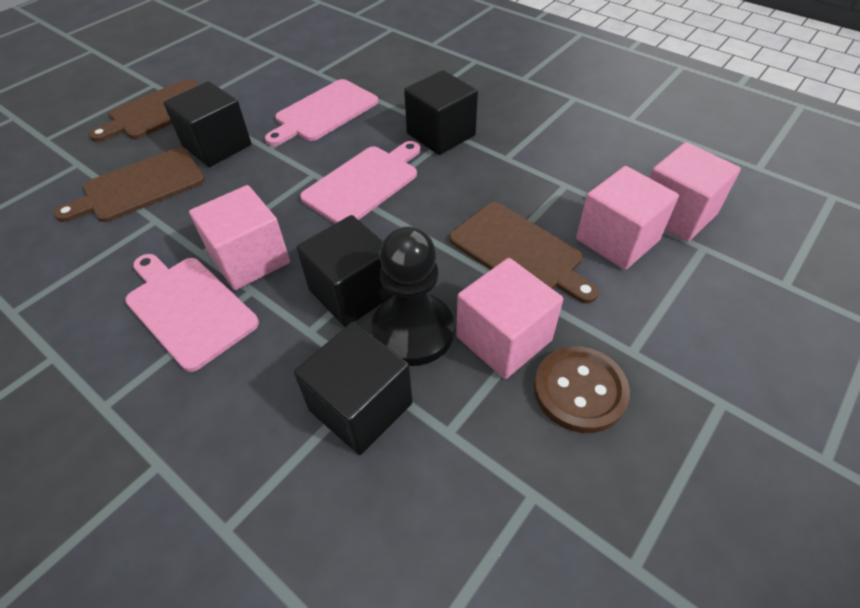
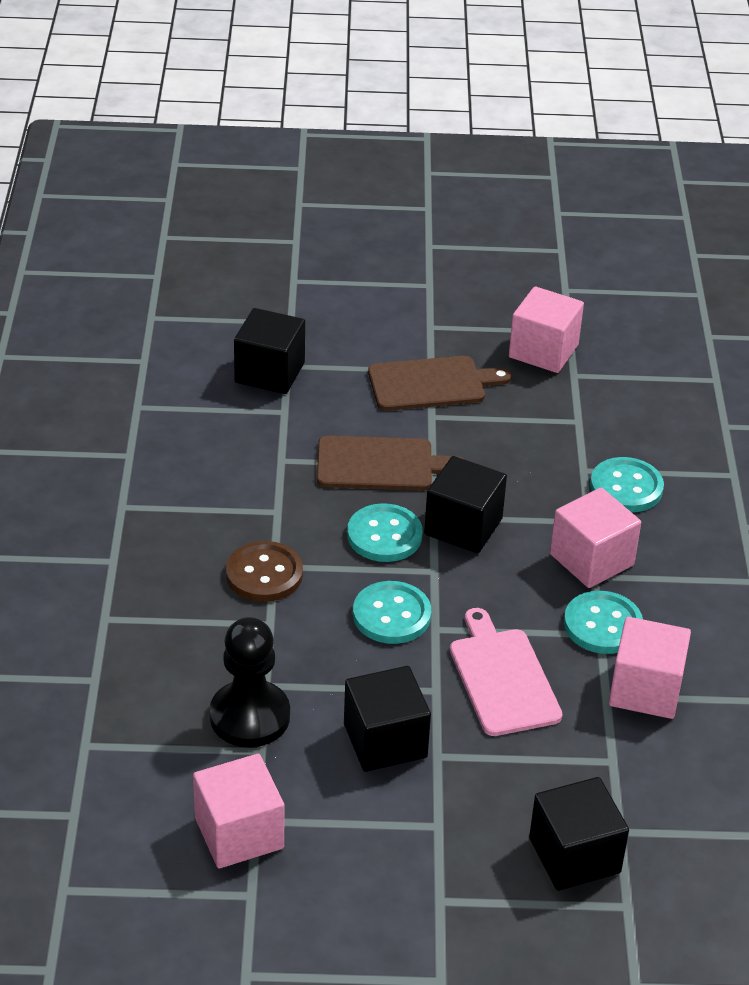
brown cutting board: [54,147,205,222] [89,79,199,142] [450,202,599,304] = 3 -> [317,436,463,490] [368,356,512,411] = 2
pink cutting board: [125,254,259,372] [265,79,378,146] [300,141,421,224] = 3 -> [450,608,562,736] = 1
turquoise button: none = 0 -> [347,503,422,562] [353,581,431,644] [564,591,643,654] [590,457,664,512] = 4

